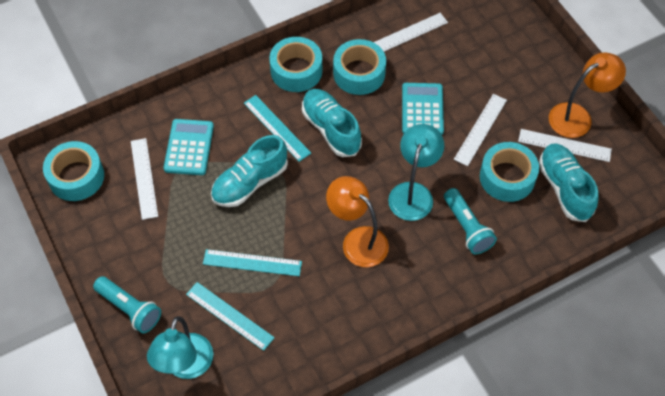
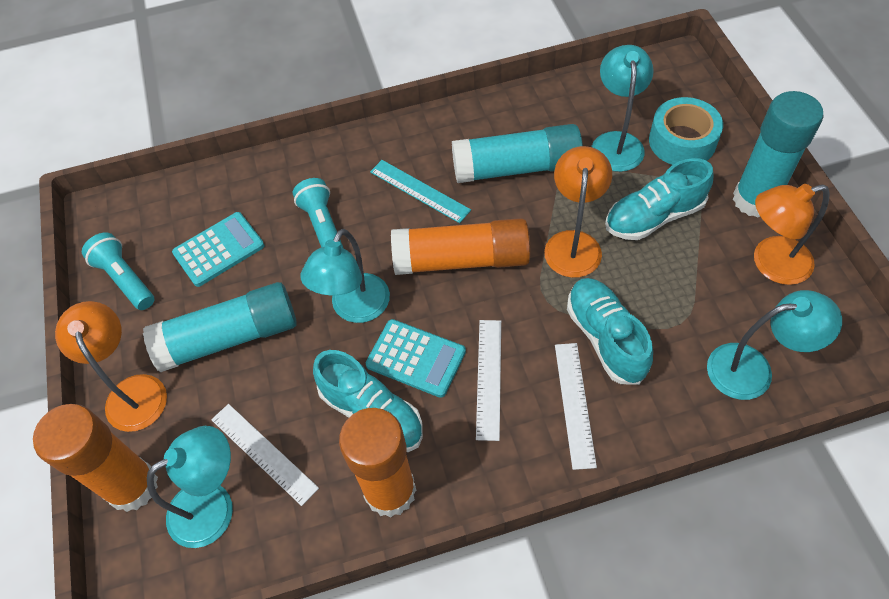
orange glue stick: none = 0 -> [33,404,158,512] [339,408,416,518] [391,218,530,275] = 3
orange lamp: [326,176,389,267] [549,52,626,138] = 2 -> [55,301,167,432] [544,146,612,278] [754,184,830,285] = 3
turquoise glue stick: none = 0 -> [143,282,297,372] [452,124,583,183] [733,91,823,218] = 3
turquoise lamp: [147,316,213,379] [388,124,444,221] = 2 -> [147,426,233,548] [300,229,390,323] [591,45,654,172] [707,290,842,400] = 4
turquoise ruler: [186,282,275,351] [203,249,302,276] [244,95,311,162] = 3 -> [370,160,471,223] = 1
turquoise tape: [43,141,104,201] [269,37,322,92] [333,39,386,95] [480,142,539,202] = 4 -> [649,97,723,165] = 1
white ruler: [131,138,158,220] [374,13,448,52] [454,94,507,166] [518,129,612,162] = 4 -> [211,404,319,506] [476,320,501,441] [555,343,597,470] = 3

